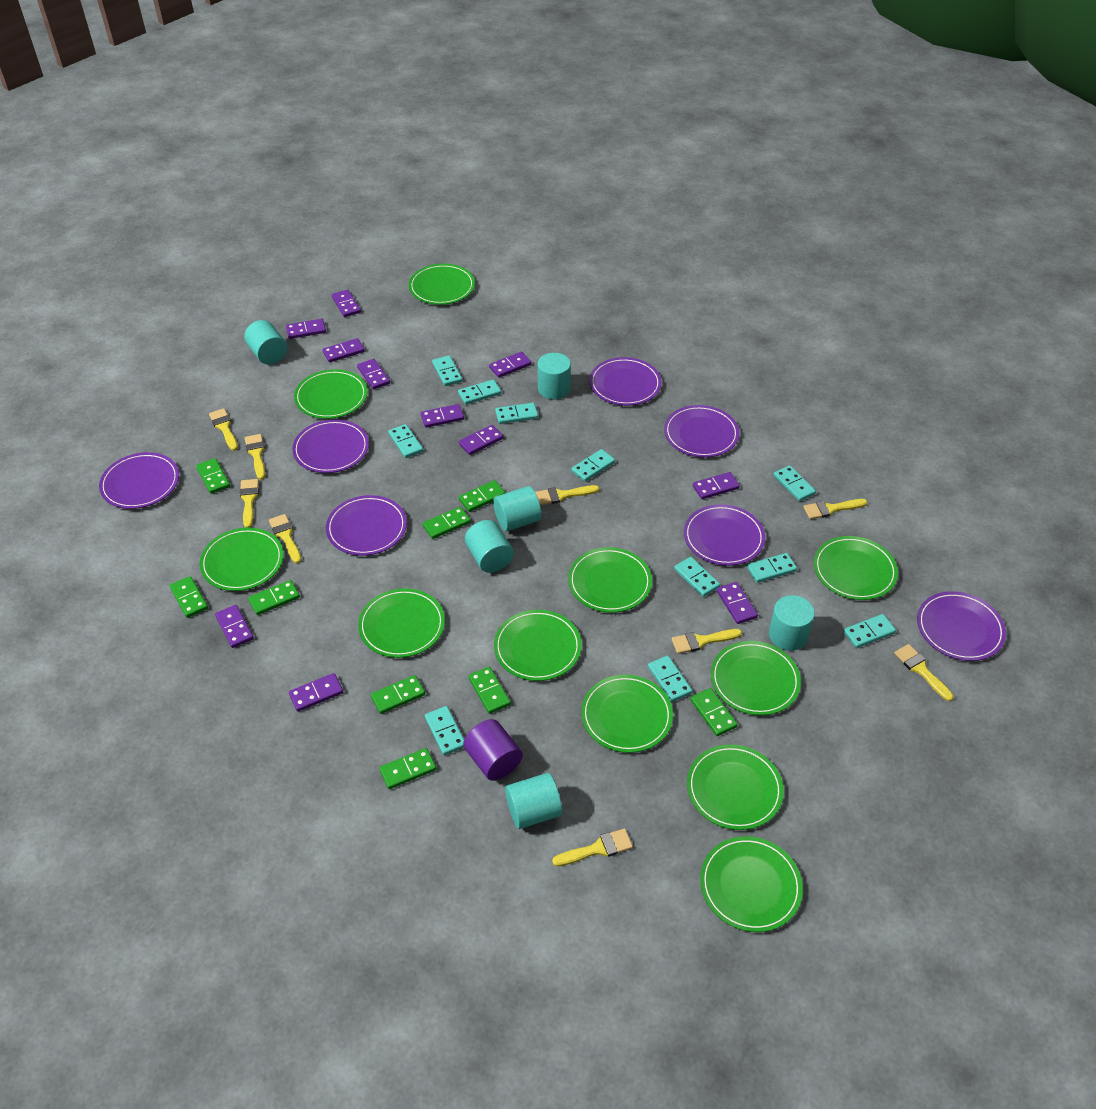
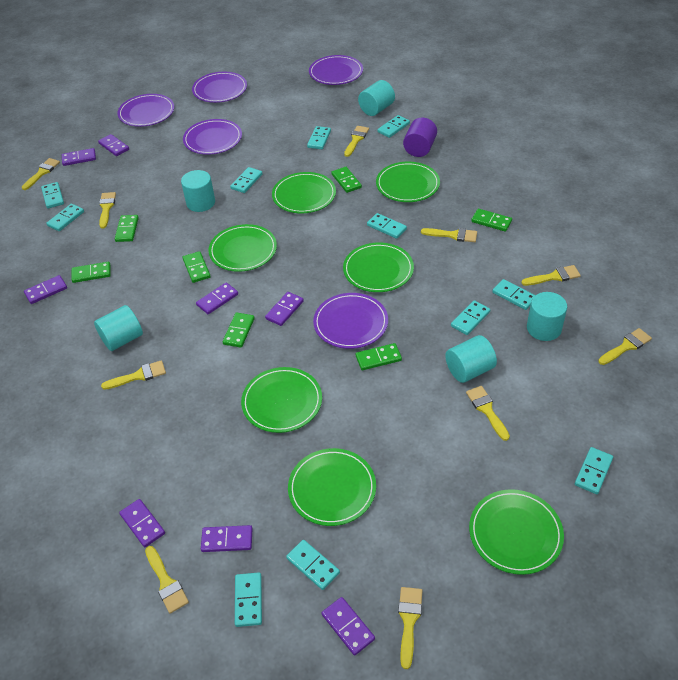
green domino: [170,576,208,618] [196,458,230,494] [248,580,300,615] [371,675,425,714] [379,748,436,789] [423,507,471,539] [459,480,505,512] [468,667,511,714] [690,688,738,736] = 9 -> [71,262,111,283] [115,215,139,242] [183,251,211,283] [223,313,255,348] [332,167,362,193] [356,343,402,370] [471,209,512,232] = 7
green plate: [200,528,284,591] [294,369,367,419] [358,588,445,658] [409,264,475,305] [494,610,582,681] [568,547,652,613] [581,675,673,753] [687,744,784,830] [700,836,803,932] [711,641,801,715] [814,536,898,600] = 11 -> [208,224,277,272] [241,367,322,433] [272,172,336,213] [288,448,376,526] [343,242,414,292] [376,162,440,202] [469,489,564,575] = 7
purple domino: [215,605,254,648] [286,319,326,339] [289,673,343,712] [322,338,365,362] [332,289,361,317] [357,359,390,389] [421,404,464,428] [459,425,503,455] [489,352,531,378] [693,472,740,499] [717,582,758,624] = 11 -> [24,275,67,304] [62,148,96,166] [98,134,129,156] [119,499,165,547] [196,283,238,314] [201,525,253,552] [265,292,304,326] [322,597,375,656] = 8
purple plate: [99,452,179,509] [292,419,369,473] [326,495,407,556] [589,357,662,406] [664,405,739,457] [684,504,765,566] [917,591,1006,661] = 7 -> [118,94,174,127] [183,119,242,155] [192,72,247,103] [309,55,363,85] [313,293,388,349] = 5
turquoise cylinder: [244,320,287,364] [465,520,514,573] [493,486,542,532] [505,773,562,829] [538,353,571,399] [769,595,815,651] = 6 -> [94,305,143,351] [181,170,215,212] [358,80,395,116] [445,335,497,383] [527,292,567,341] = 5
yellow brush: [209,408,238,451] [240,479,259,528] [245,434,265,480] [269,514,302,563] [535,485,599,505] [552,828,633,866] [671,629,742,654] [803,499,867,519] [894,644,954,701] = 9 -> [22,158,60,190] [99,192,116,228] [101,360,166,390] [145,546,189,614] [344,126,369,157] [398,587,422,669] [421,228,477,242] [466,386,510,441] [522,265,581,286] [598,328,652,365] = 10

